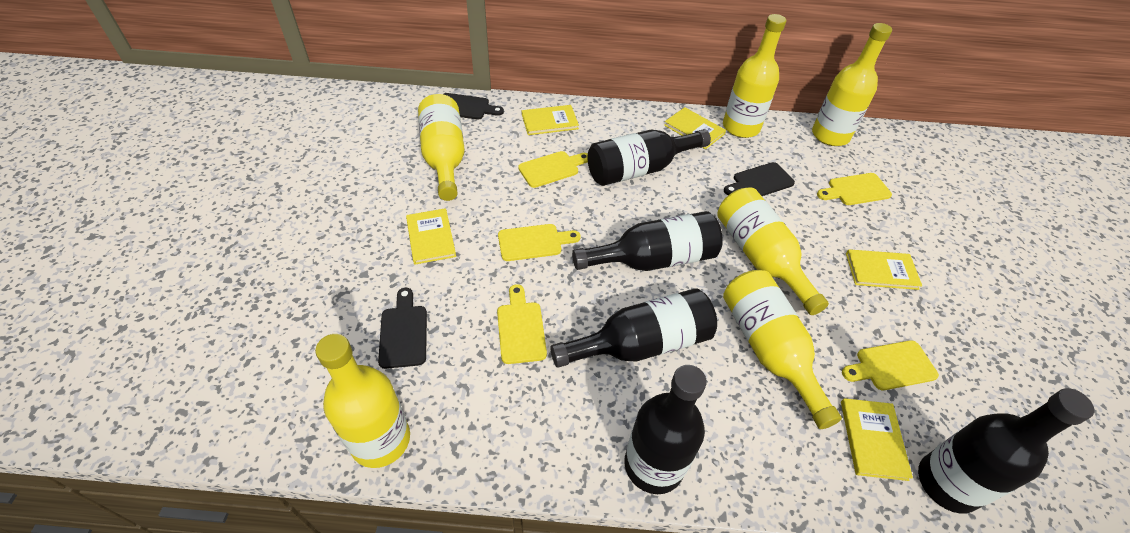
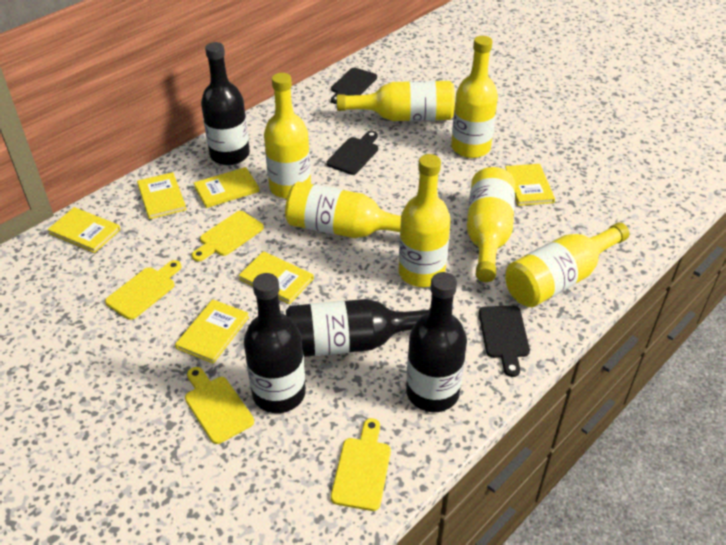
black bottle: [550,288,717,368] [572,211,723,271] [588,129,711,186] [624,365,707,494] [918,388,1094,514] = 5 -> [201,42,250,165] [244,273,306,413] [286,299,430,357] [406,272,467,412] = 4
yellow book: [406,208,456,265] [522,105,579,135] [664,107,726,149] [841,398,913,481] [846,249,922,290] = 5 -> [48,207,121,253] [137,172,187,219] [175,299,249,364] [194,167,260,208] [238,251,314,304] [505,164,555,206] = 6
yellow bottle: [315,334,410,468] [418,94,465,201] [717,187,829,315] [723,14,786,138] [723,270,842,429] [812,23,892,146] = 6 -> [264,73,311,199] [285,182,401,238] [337,81,455,121] [399,154,451,287] [451,36,498,158] [467,167,515,282] [505,222,629,307] = 7
yellow cutting board: [497,284,547,364] [498,224,581,261] [518,151,588,188] [817,173,892,205] [842,340,939,390] = 5 -> [105,260,182,320] [185,367,254,444] [192,211,264,262] [331,418,391,511] = 4

